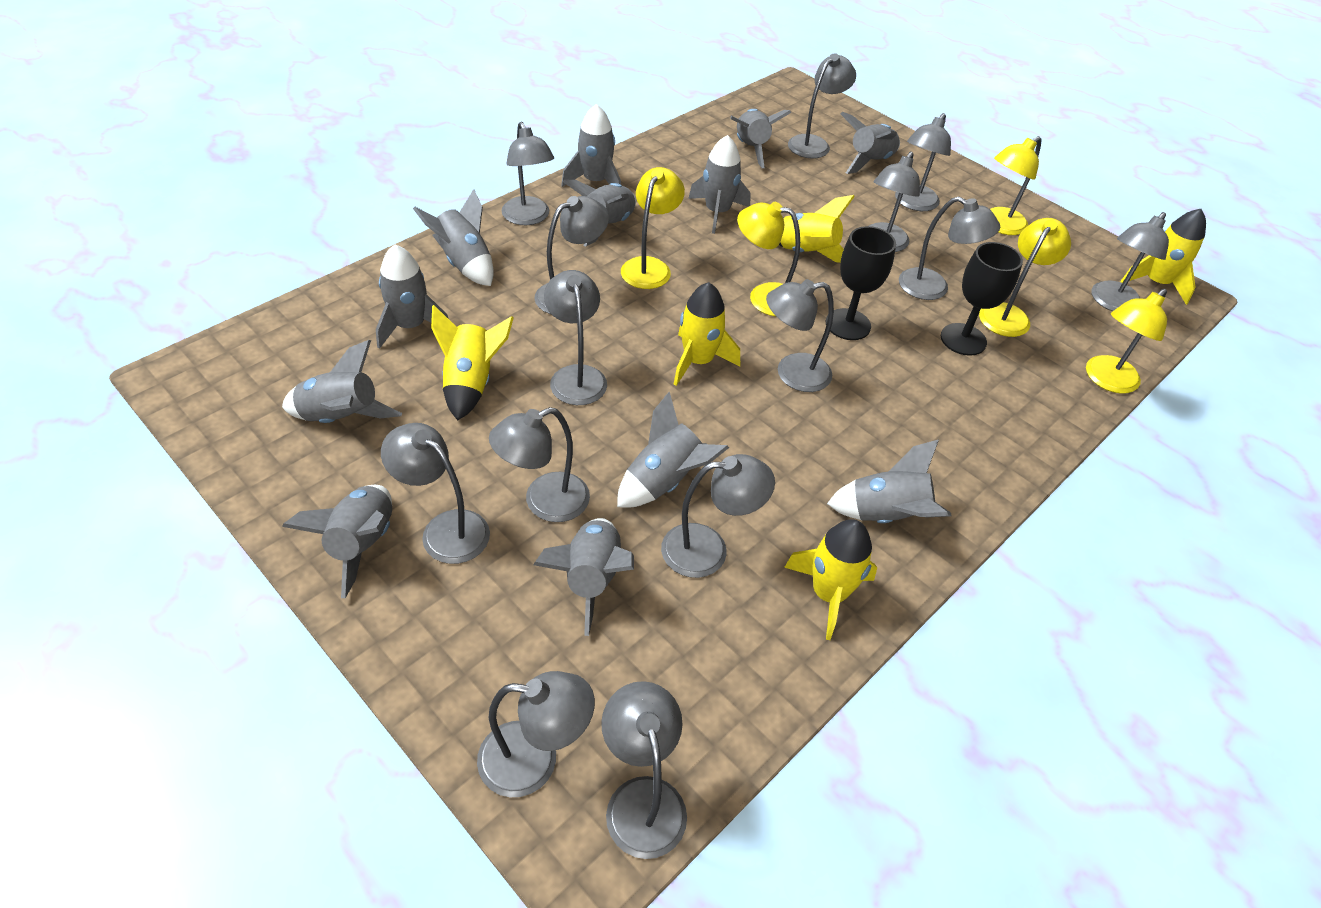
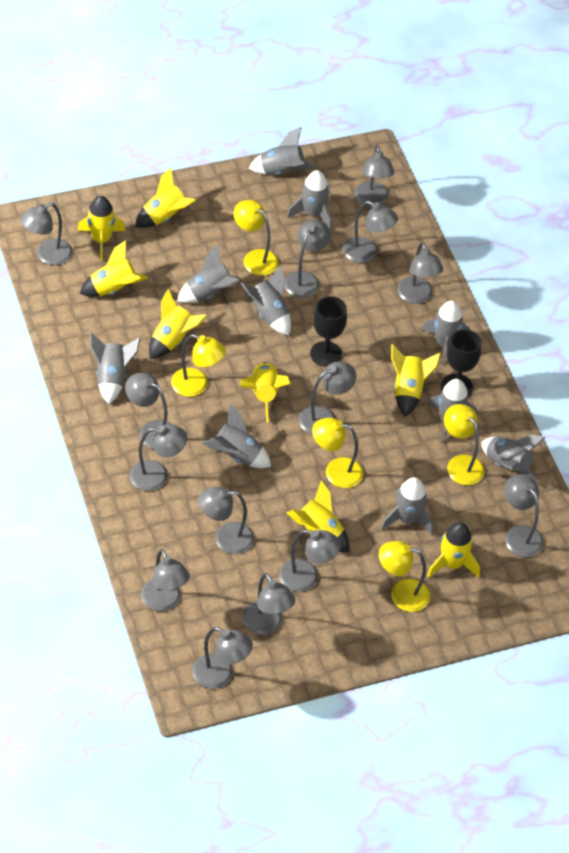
grey rocket: [282,340,402,423] [282,485,392,598] [376,244,449,349] [413,189,494,286] [534,518,634,636] [561,104,621,187] [563,179,636,247] [617,392,729,508] [688,135,751,234] [730,109,792,168] [827,439,952,523] [841,112,900,174] = 12 -> [90,333,140,404] [177,244,241,303] [201,404,271,468] [241,266,291,336] [249,127,316,175] [287,170,332,230] [381,477,433,535] [422,300,470,365] [429,379,477,443] [481,434,545,485] = 10
yellow rocket: [431,305,514,421] [673,282,740,386] [779,195,855,263] [784,519,877,640] [1120,209,1206,305] = 5 -> [78,196,125,261] [80,240,148,297] [135,167,196,228] [149,289,208,359] [239,362,291,422] [286,480,349,552] [391,344,441,417] [427,522,480,578] = 8

